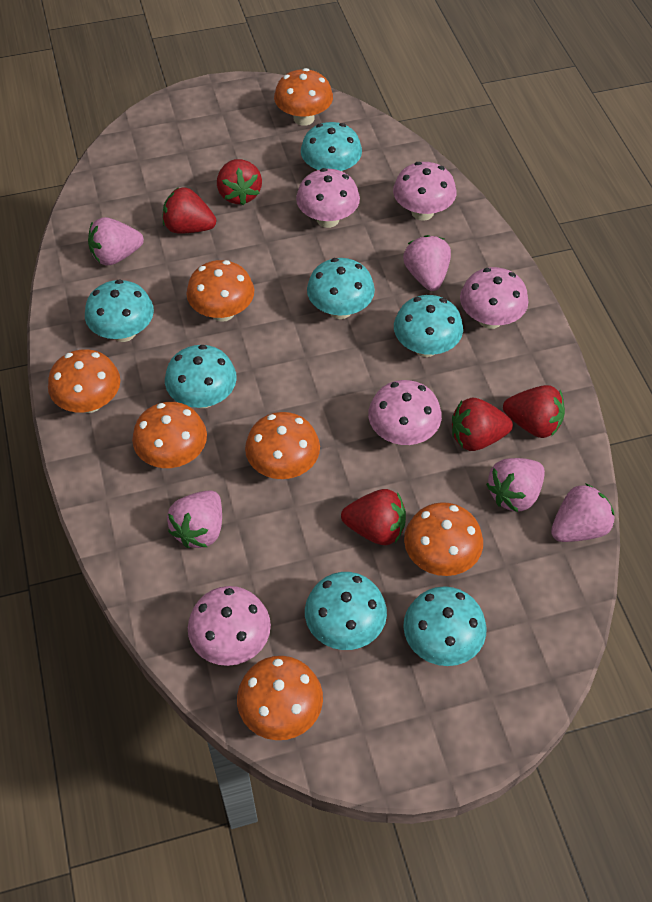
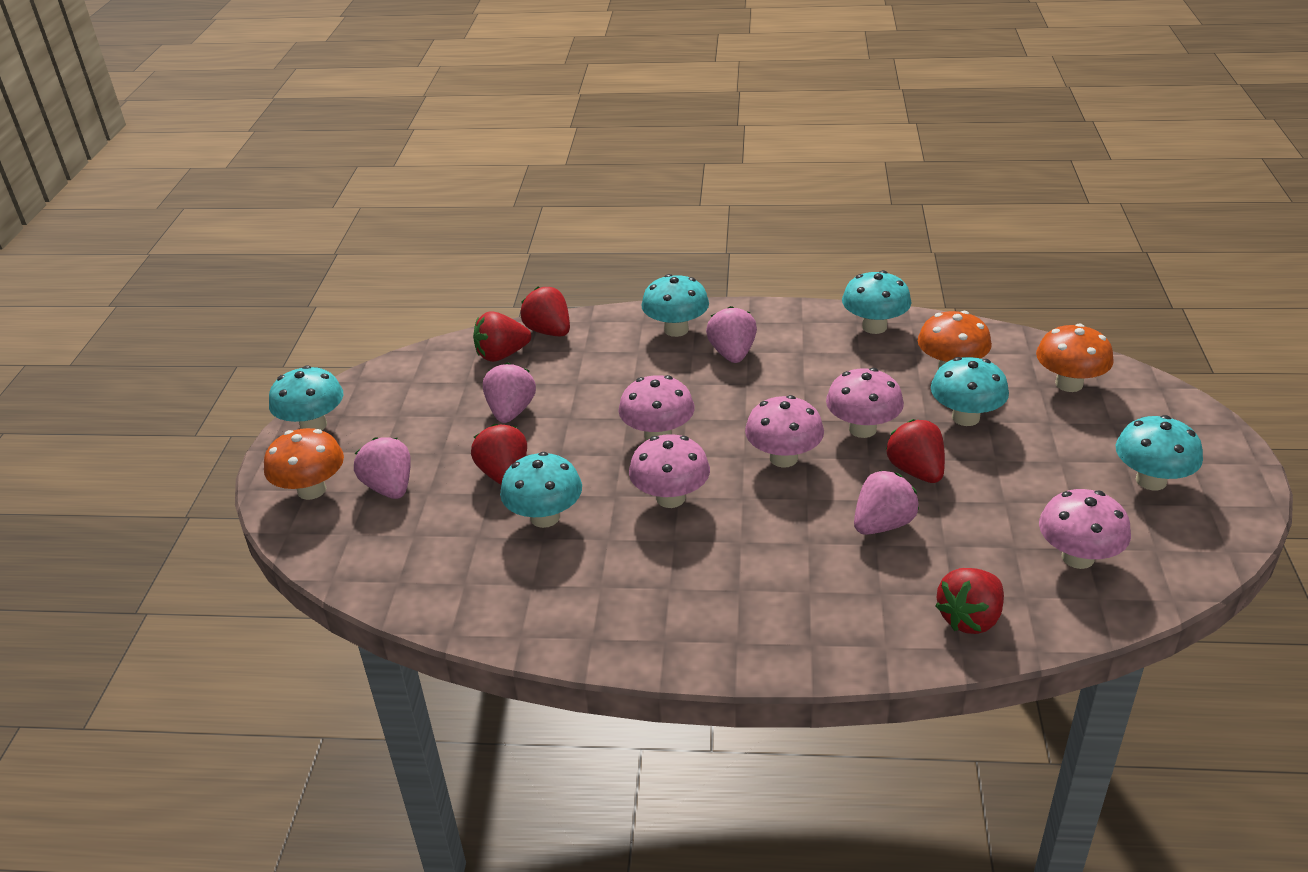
orange mushroom: [48,349,120,413] [132,402,207,468] [186,260,254,322] [237,656,323,740] [245,412,320,479] [274,68,333,126] [404,502,483,576] = 7 -> [264,428,344,500] [918,311,992,369] [1036,324,1114,392] = 3
pink strawberry: [88,217,144,266] [167,490,222,548] [403,235,451,291] [486,458,545,512] [551,483,614,542] = 5 -> [354,437,411,499] [483,362,536,423] [706,306,757,363] [854,470,919,535] = 4
turquoise mushroom: [85,279,154,342] [165,345,237,408] [301,122,362,171] [305,572,387,650] [307,258,375,319] [394,295,463,357] [403,586,487,666] = 7 -> [269,365,343,430] [500,452,582,528] [641,274,709,337] [842,270,912,334] [931,357,1009,426] [1116,415,1203,491] = 6

